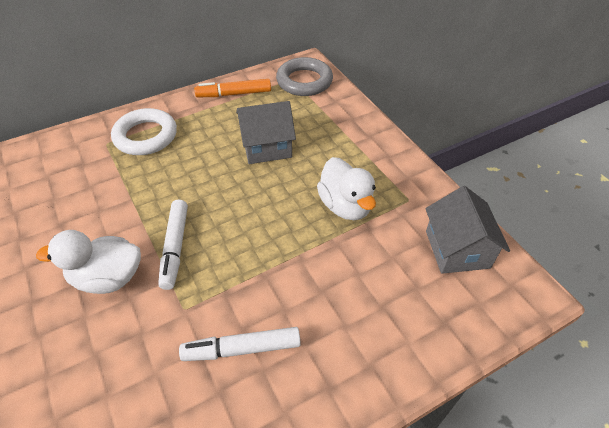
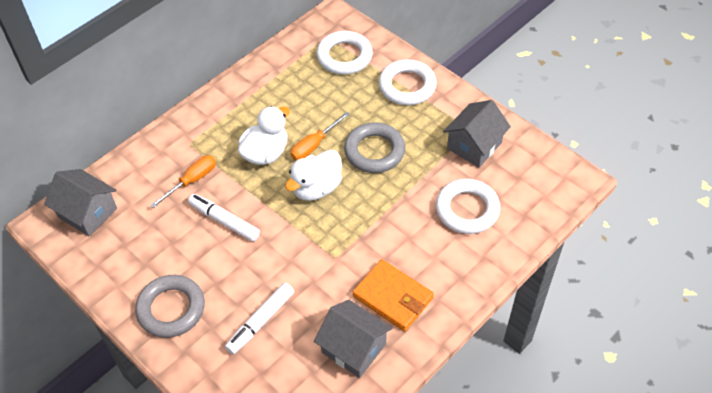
grey house: [236,101,296,164] [425,186,510,274] = 2 -> [44,169,117,237] [314,300,393,378] [443,100,511,168] = 3
grey ring: [276,57,333,96] = 1 -> [135,275,205,338] [344,122,405,173] = 2
orange marker: [194,79,271,97] = 1 -> none = 0
orange screwdriver: none = 0 -> [150,155,216,208] [290,112,350,160] = 2
orange wallet: none = 0 -> [353,259,434,331] = 1
white ring: [111,108,177,155] = 1 -> [316,31,373,74] [379,59,437,105] [436,179,500,234] = 3

